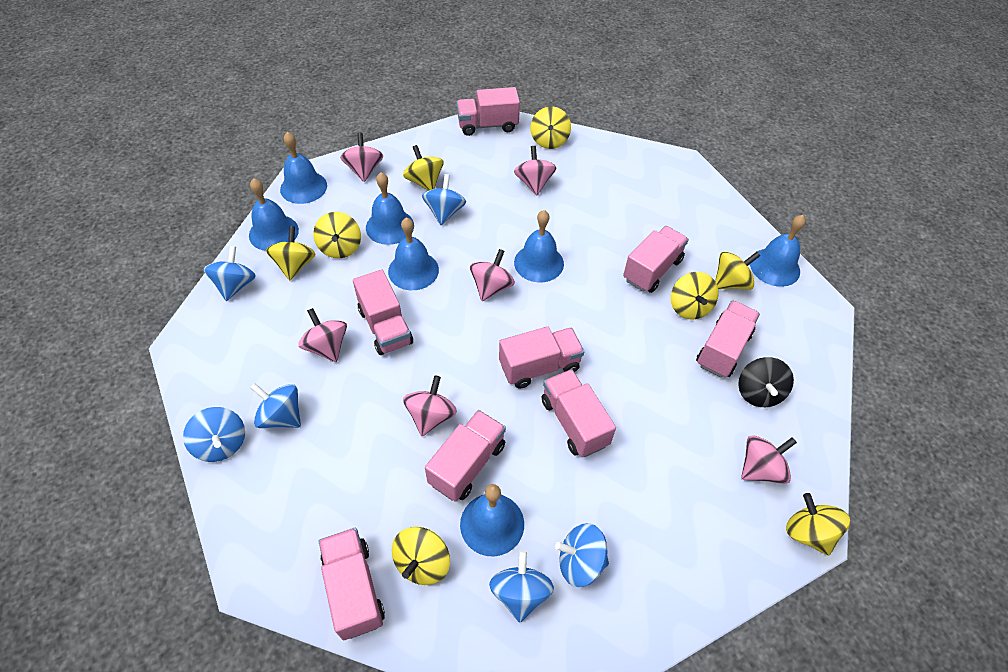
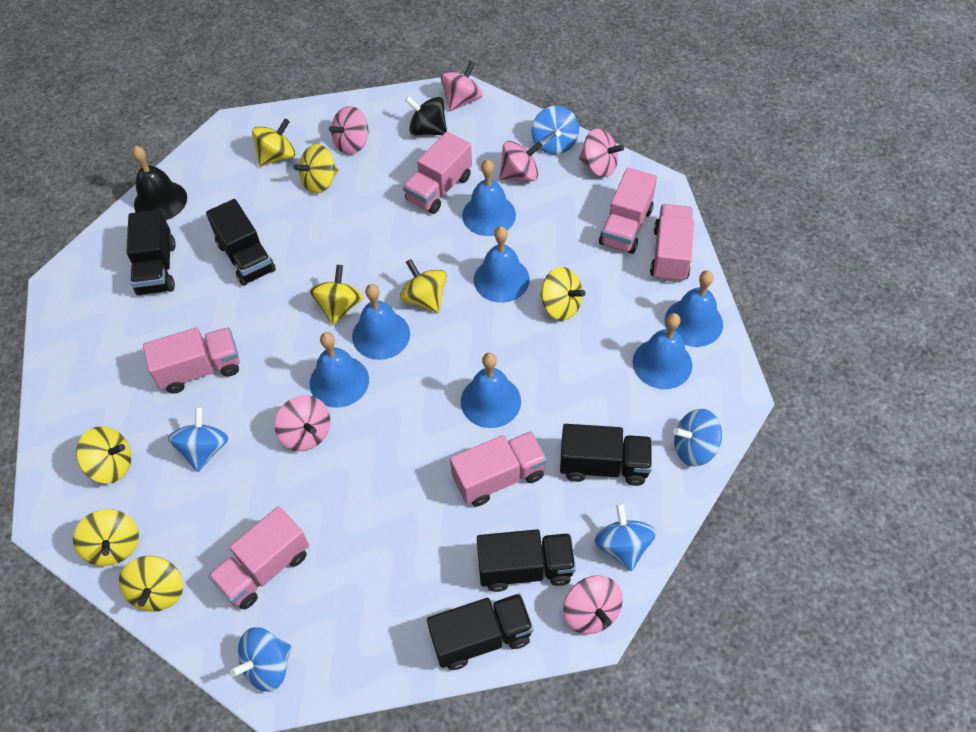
black bell: none = 0 -> [132,146,187,220] = 1
black truck: none = 0 -> [126,210,176,296] [206,199,276,286] [427,593,533,670] [477,529,576,592] [560,424,652,486] = 5
blue spinning top: [183,407,245,462] [204,246,256,301] [250,383,301,428] [422,174,466,225] [489,550,554,623] [555,523,609,587] = 6 -> [168,407,228,472] [230,627,291,692] [531,106,579,155] [595,503,656,571] [673,409,722,467] = 5
pink truck: [319,528,385,640] [353,269,413,355] [425,410,506,502] [456,87,520,136] [499,326,584,389] [542,369,616,457] [623,226,689,293] [696,300,760,377] = 8 -> [143,328,240,393] [208,506,309,610] [403,131,472,214] [450,431,547,507] [599,168,657,254] [650,204,694,283] = 6

